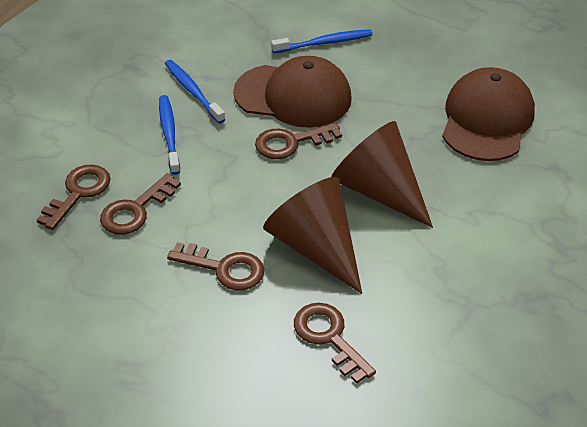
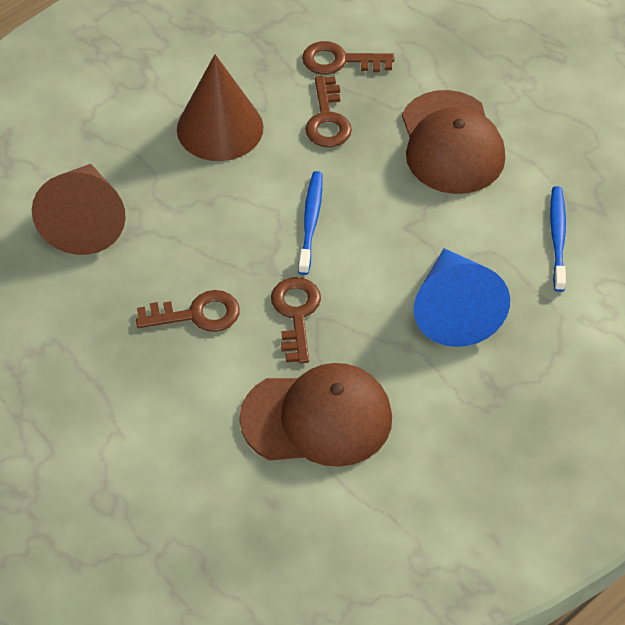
blue cone: none = 0 -> [414,248,510,347] = 1
blue toothbrush: [159,95,180,175] [165,60,225,124] [271,29,372,53] = 3 -> [298,171,323,275] [550,186,566,292] = 2
brown key: [37,164,111,230] [100,173,181,235] [167,242,265,290] [255,123,342,159] [294,303,376,384] = 5 -> [136,290,240,332] [271,277,321,363] [302,41,395,74] [305,76,352,147] = 4

